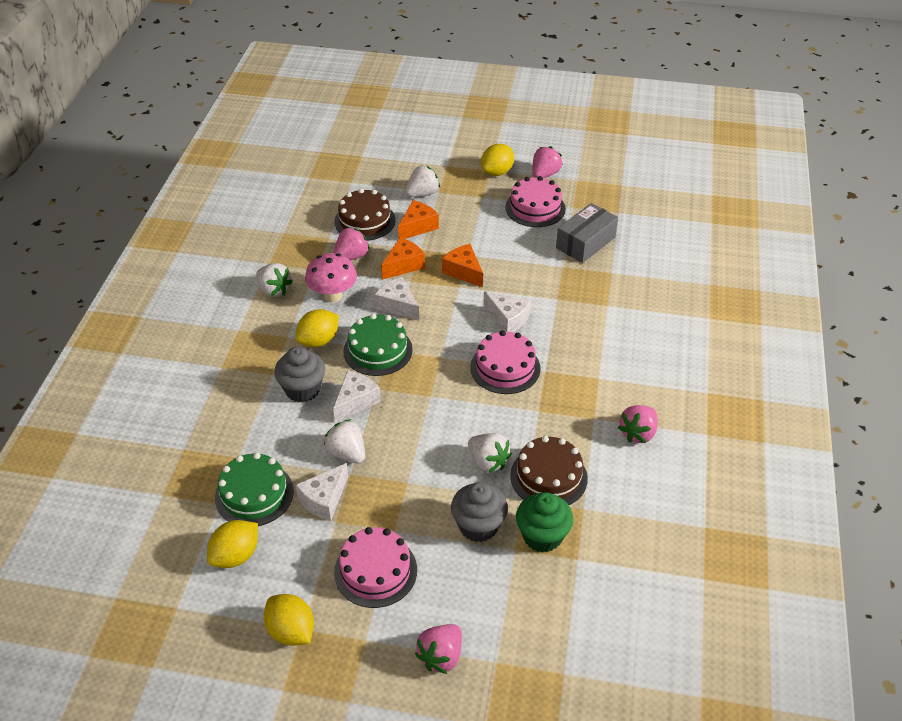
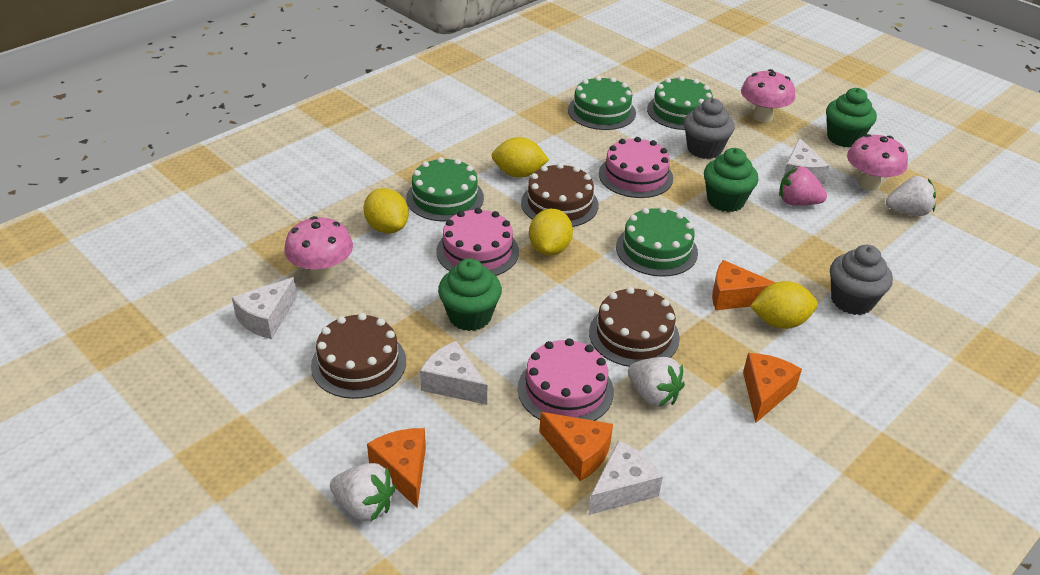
brown cake: [334,189,396,241] [510,436,588,505] = 2 -> [311,313,406,399] [521,163,599,227] [589,287,680,367] = 3
green cake: [215,453,294,526] [343,314,413,376] = 2 -> [406,157,484,222] [568,76,636,130] [616,207,698,277] [647,76,713,130] = 4
green cupcake: [516,492,573,553] = 1 -> [438,258,502,331] [704,148,758,212] [826,88,877,148] = 3
grey box: [556,203,618,263] = 1 -> none = 0
orange cheese: [381,237,425,279] [398,200,439,239] [442,244,483,287] = 3 -> [367,428,426,508] [539,412,613,481] [712,260,776,310] [743,353,802,423] = 4
pink mushroom: [305,253,357,302] = 1 -> [284,216,353,282] [741,69,795,123] [847,134,908,191] = 3
pink strawberry: [333,227,370,260] [415,624,462,674] [533,146,562,178] [618,405,658,443] = 4 -> [779,166,827,206] = 1
white strawberry: [256,263,293,297] [324,419,365,464] [405,165,440,197] [468,433,512,473] = 4 -> [330,463,395,522] [628,357,685,407] [886,176,936,216] = 3

